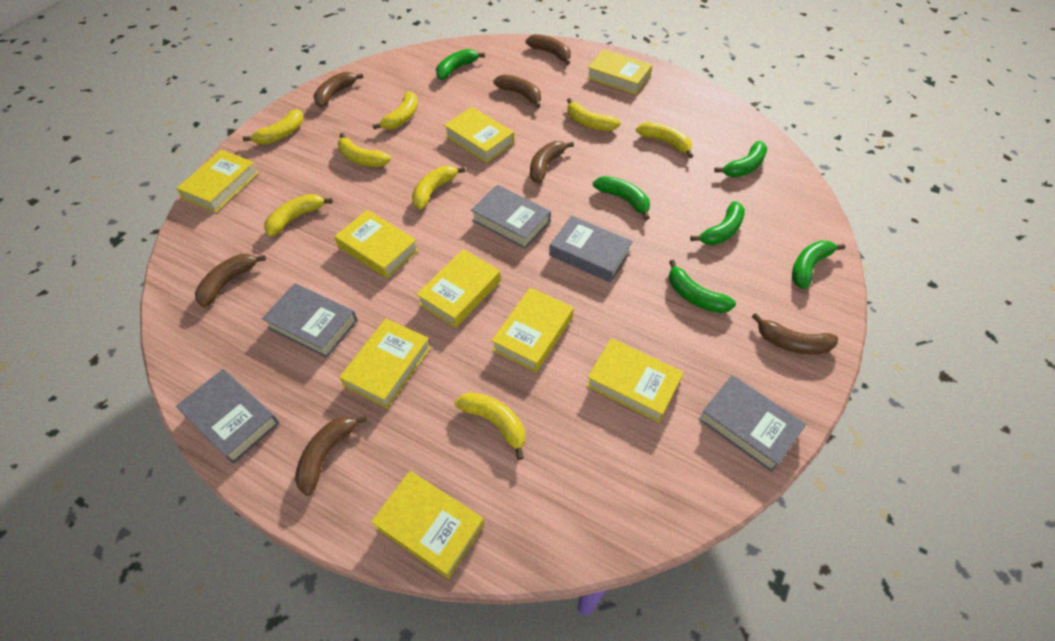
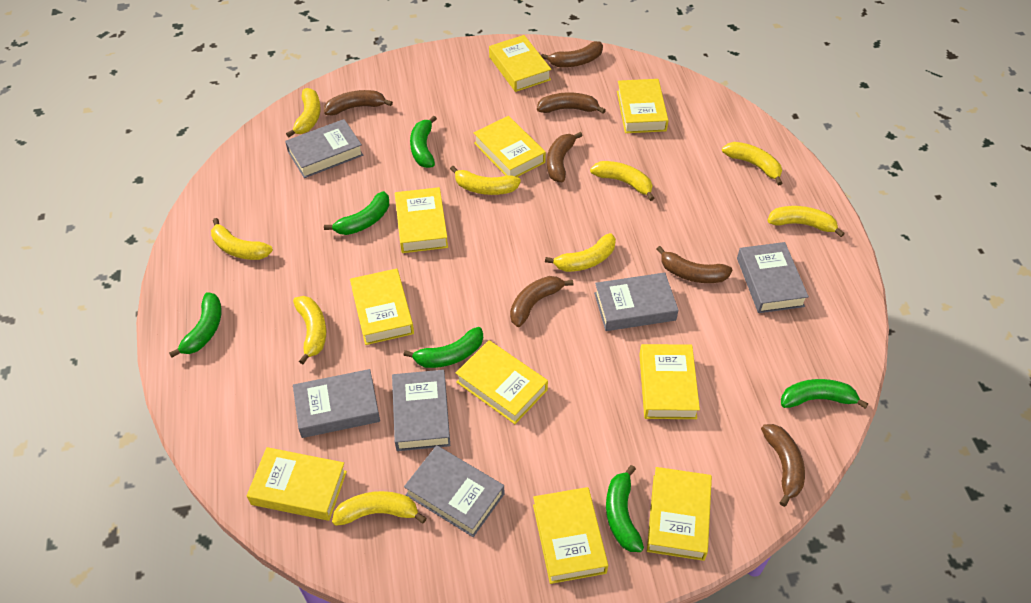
grey book: [176,369,280,464] [262,283,358,358] [471,185,551,249] [549,216,633,282] [698,375,806,472] = 5 -> [285,119,363,178] [293,369,380,438] [392,370,450,451] [404,445,504,537] [594,273,679,331] [737,242,809,313] = 6
yellow banana: [243,109,303,145] [264,194,333,237] [338,133,391,167] [372,91,418,130] [412,166,465,210] [455,392,525,460] [567,98,621,131] [636,122,693,158] = 8 -> [211,218,273,260] [286,88,321,138] [293,296,326,364] [332,491,427,526] [450,166,521,195] [545,233,616,272] [590,161,655,201] [722,142,783,185] [767,206,845,237] = 9
yellow book: [176,150,259,213] [334,210,419,278] [339,318,431,408] [371,471,484,579] [416,249,501,328] [444,107,514,163] [491,287,574,372] [586,338,684,423] [587,49,652,95] = 9 -> [247,447,347,521] [350,268,414,345] [395,187,448,253] [456,340,548,424] [474,116,546,177] [489,35,551,92] [533,487,608,584] [617,79,669,133] [639,344,700,419] [647,467,712,561] = 10

